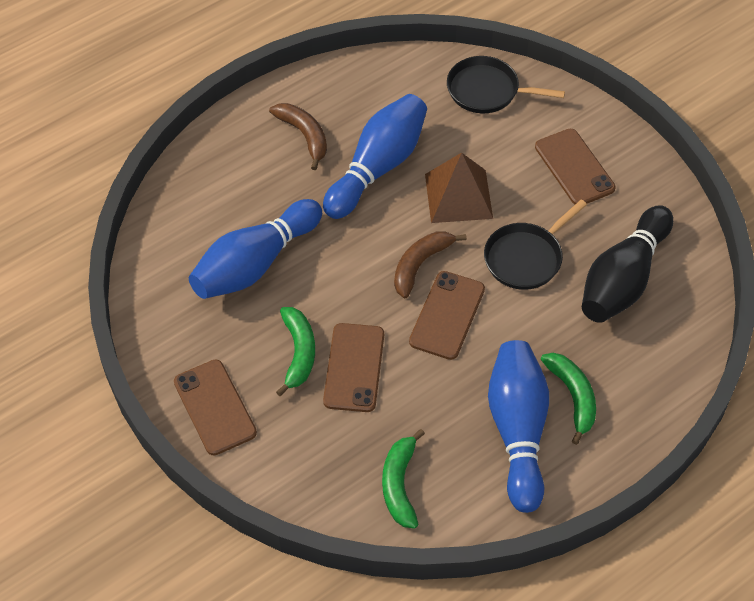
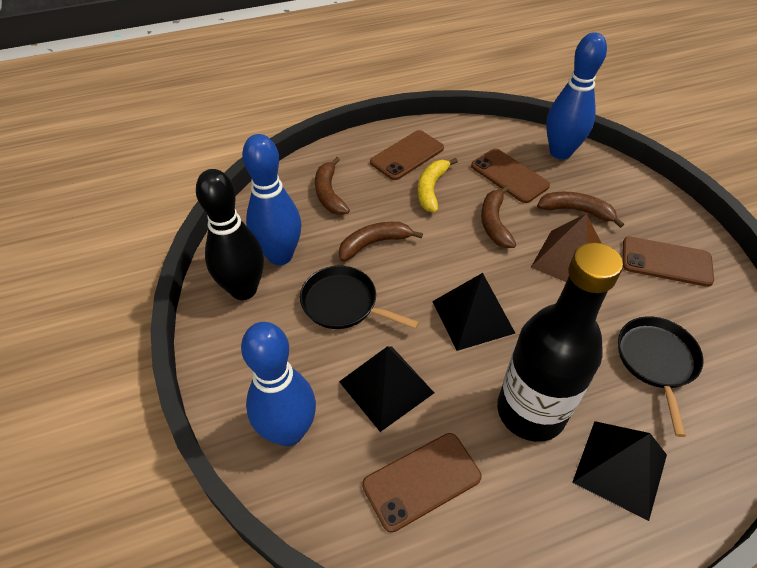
black bottle: none = 0 -> [497,242,623,442] = 1
black pyramid: none = 0 -> [339,346,434,432] [432,273,515,351] [572,421,667,521] = 3
brown banana: [269,103,327,170] [394,232,467,298] = 2 -> [315,157,350,215] [339,222,423,261] [481,185,516,248] [537,192,624,228] = 4
green banana: [276,307,315,396] [382,429,425,529] [541,353,596,445] = 3 -> none = 0
yellow banana: none = 0 -> [417,158,458,213] = 1

